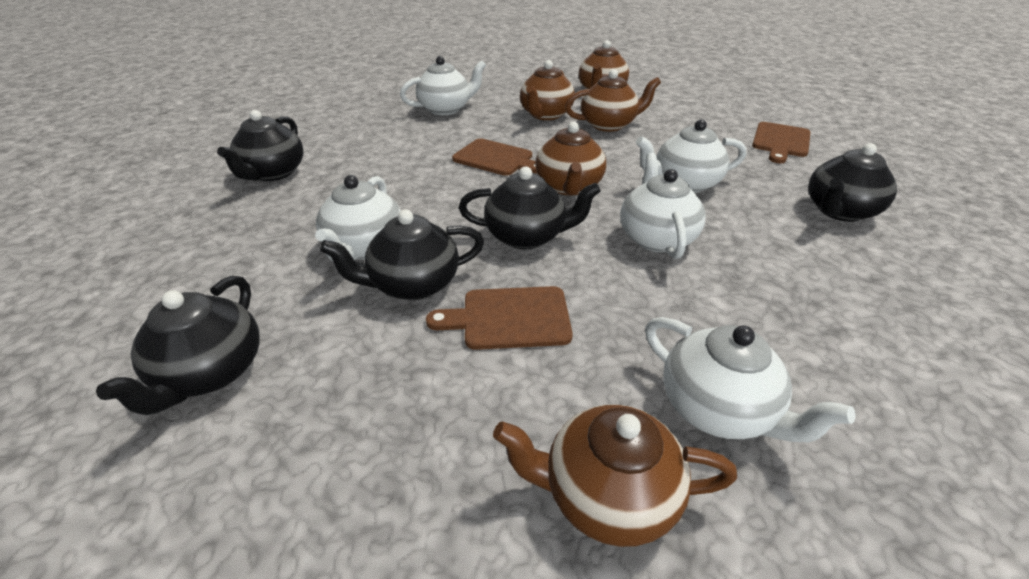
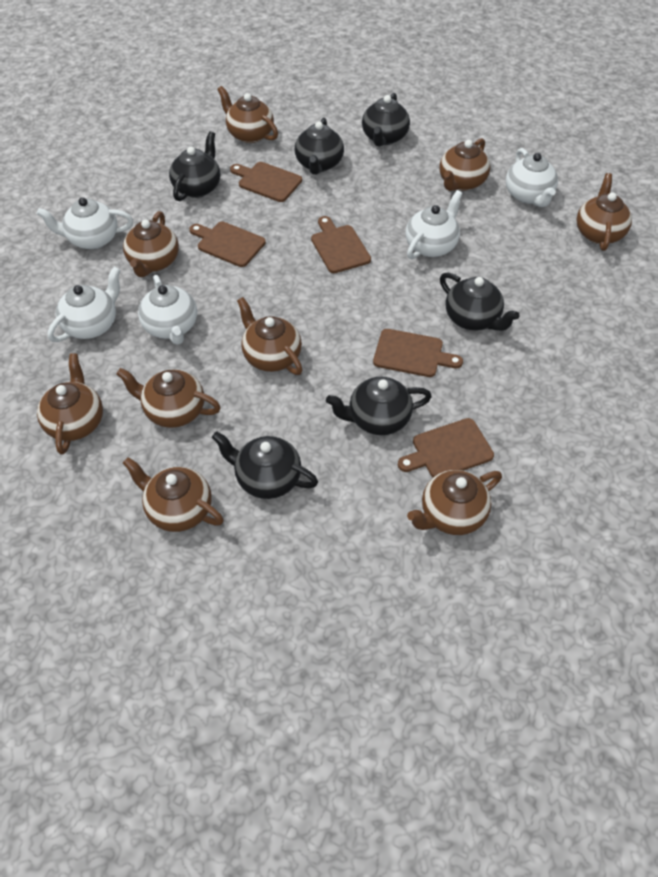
black teapot: [96,276,260,415] [217,110,303,181] [320,209,484,300] [459,166,601,249] [808,143,897,222] = 5 -> [169,131,221,201] [212,431,318,499] [295,118,344,175] [326,377,432,435] [362,93,410,147] [440,272,519,331] = 6
brown cutting board: [426,286,573,350] [452,139,537,176] [752,122,810,163] = 3 -> [189,222,266,267] [230,162,302,202] [311,216,371,273] [373,329,463,377] [398,418,494,477] = 5
brown teapot: [493,404,737,547] [520,60,575,120] [535,121,606,195] [565,69,661,132] [579,40,629,89] = 5 -> [37,354,103,455] [116,368,221,428] [123,211,179,277] [123,457,224,532] [217,86,278,143] [237,297,303,375] [407,470,502,535] [439,138,490,191] [577,173,632,251] = 9

